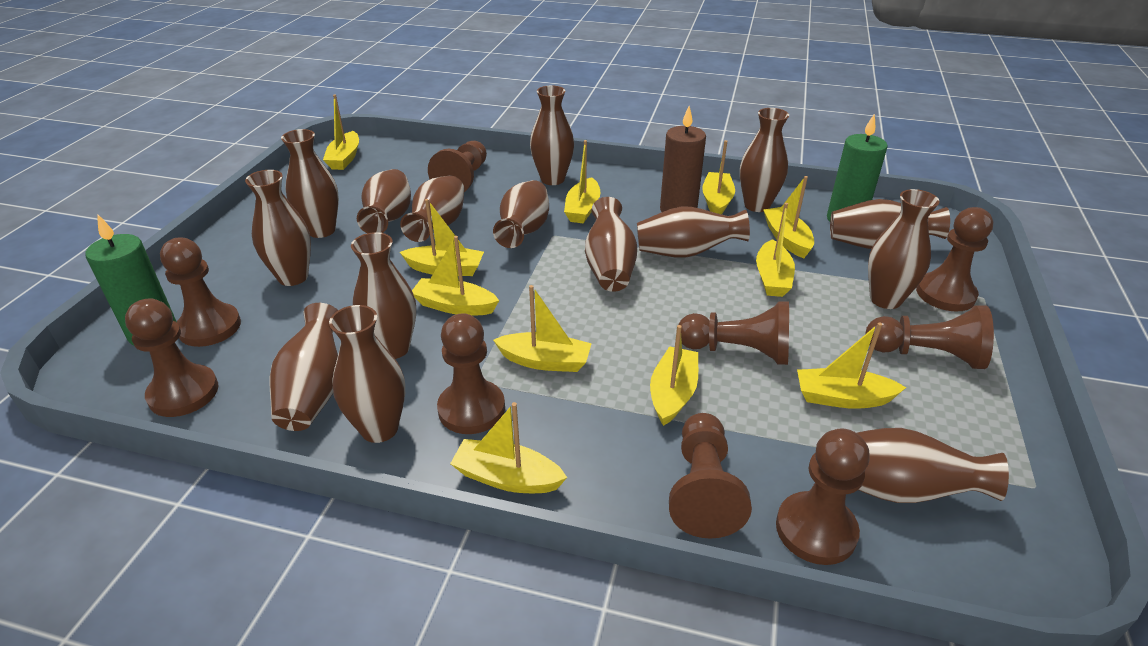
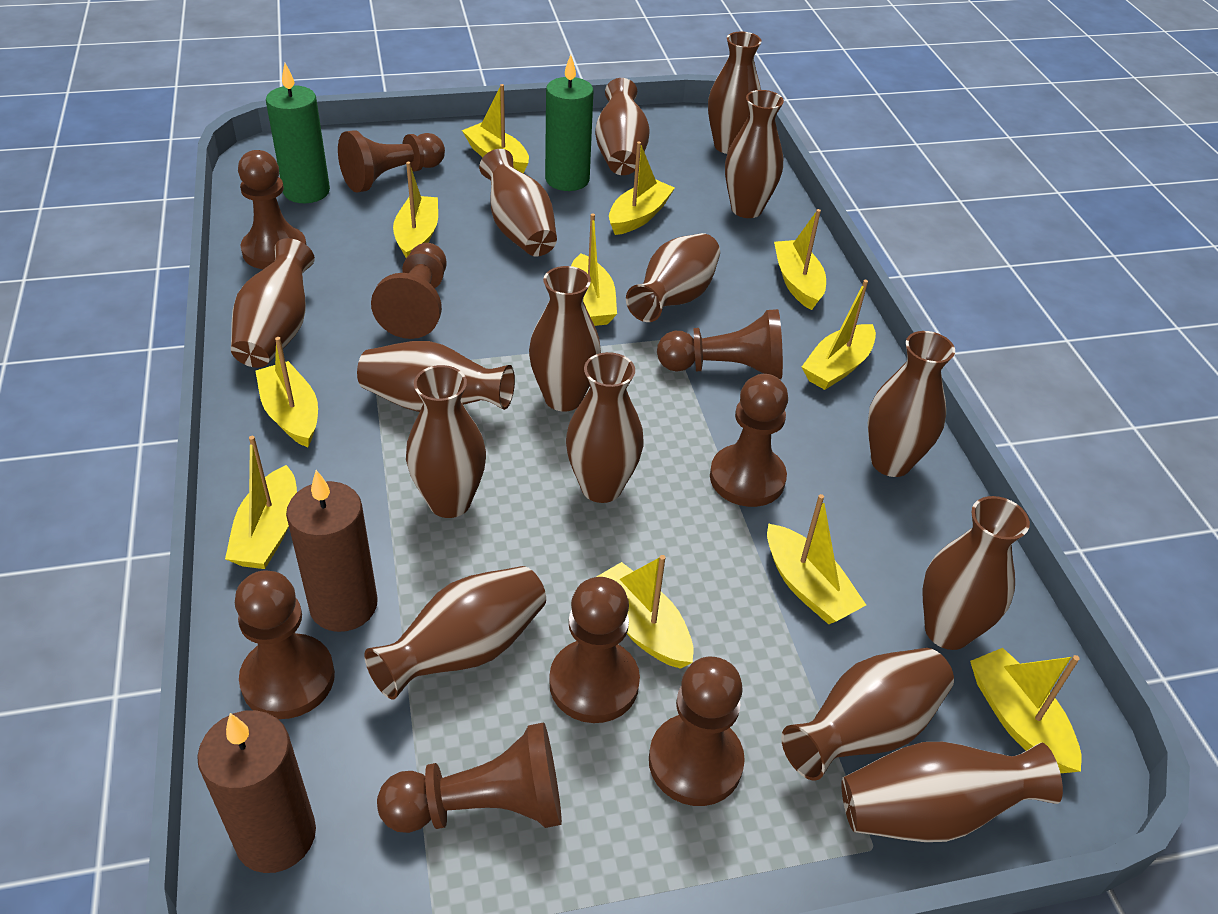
brown candle: [660,106,706,212] = 1 -> [197,710,316,873] [286,470,378,632] = 2

